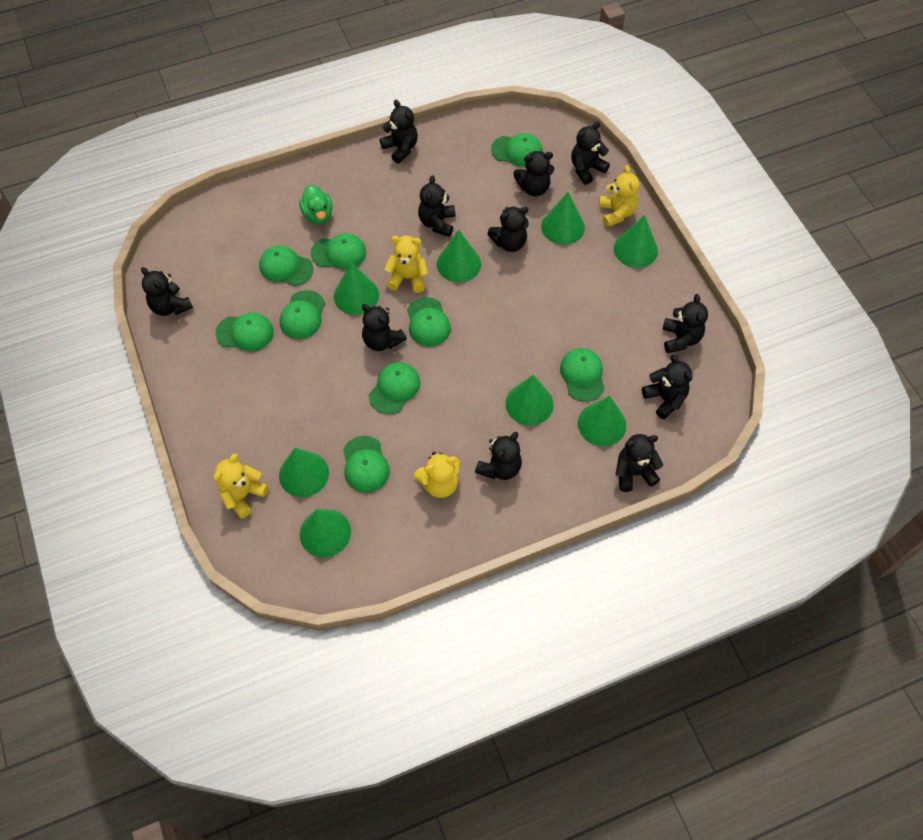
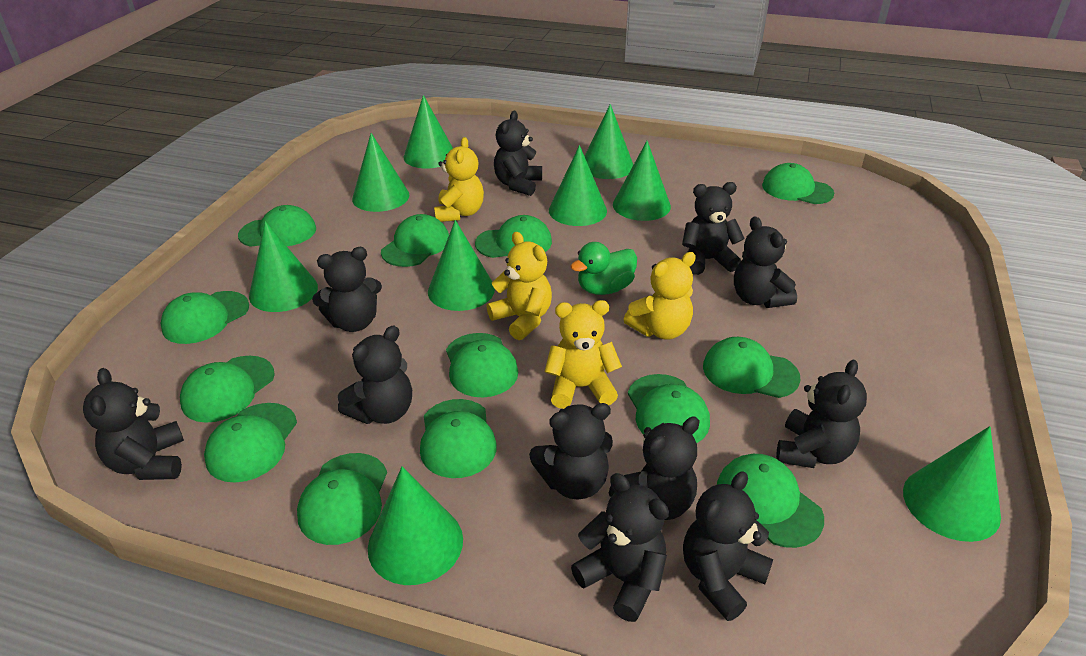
green cap: [215,312,274,351] [259,245,313,286] [279,290,325,339] [311,233,366,270] [343,436,390,493] [369,362,420,414] [407,297,451,346] [491,133,543,167] [560,348,605,402] = 9 -> [161,291,249,344] [180,356,275,423] [204,403,297,483] [238,205,316,247] [297,453,387,545] [381,214,449,267] [420,399,497,478] [446,333,518,397] [475,215,552,258] [628,374,710,443] [703,337,801,398] [717,454,824,548] [762,163,834,204] = 13
green cone: [279,448,329,497] [300,509,351,558] [334,263,379,315] [437,230,481,283] [505,375,554,426] [541,192,585,245] [578,396,626,446] [614,215,658,268] = 8 -> [249,221,318,312] [352,133,409,212] [368,466,463,585] [403,95,453,168] [428,220,495,311] [549,145,607,226] [585,104,633,179] [613,141,671,221] [903,426,1001,542] = 9

